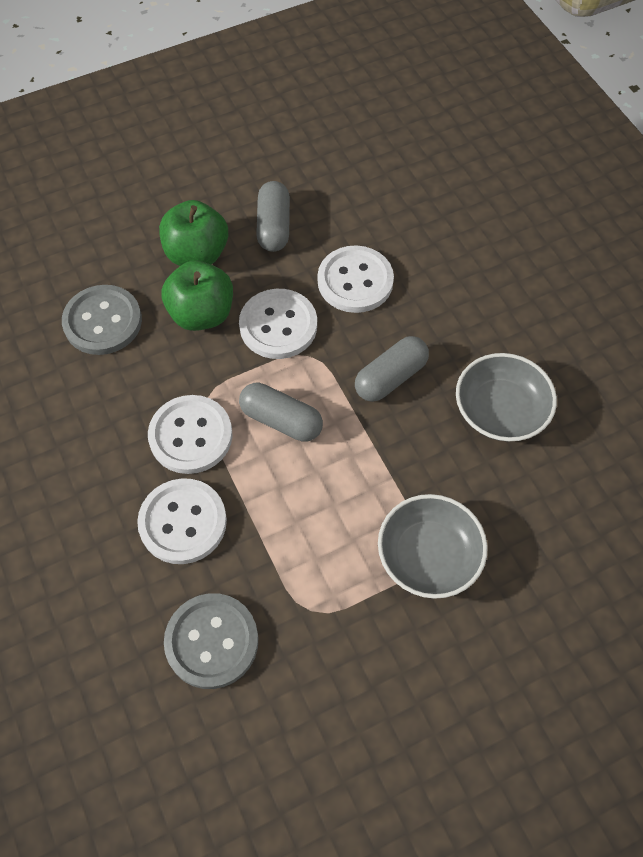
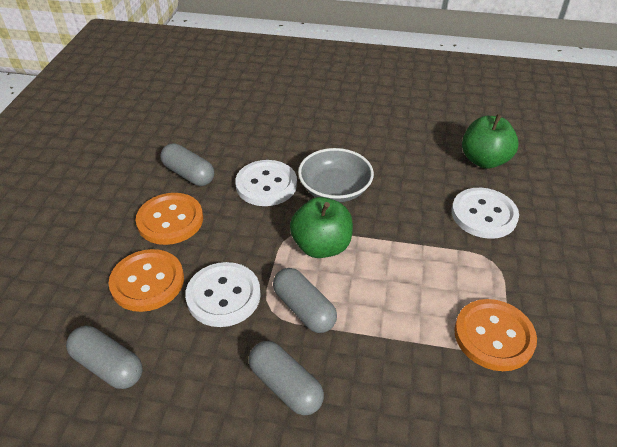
grey bowl: [378,494,488,599] [456,353,557,441] = 2 -> [298,148,374,202] = 1
grey button: [62,285,142,355] [164,593,258,689] = 2 -> none = 0
grey capsule: [239,383,323,442] [256,181,290,252] [355,336,429,402] = 3 -> [66,326,142,389] [160,143,214,186] [249,341,324,415] [273,268,337,333] = 4
orange button: none = 0 -> [108,249,184,312] [136,193,203,245] [455,299,537,371] = 3
white button: [137,478,227,564] [148,395,233,474] [239,289,317,359] [318,246,394,313] = 4 -> [185,262,261,327] [235,160,297,206] [452,188,519,239] = 3

